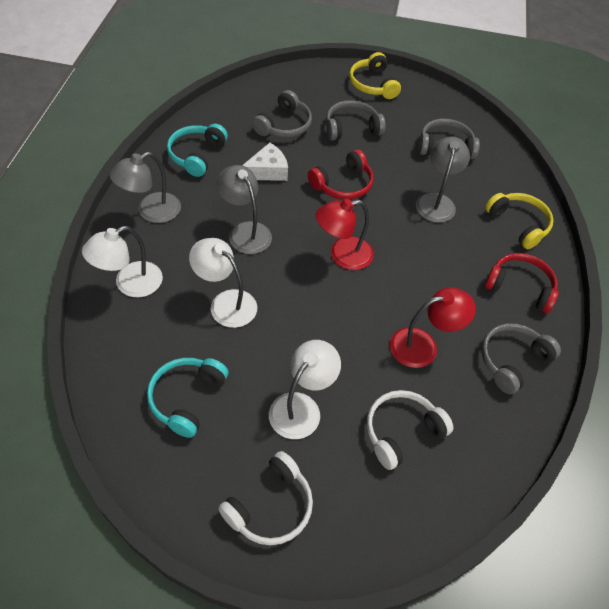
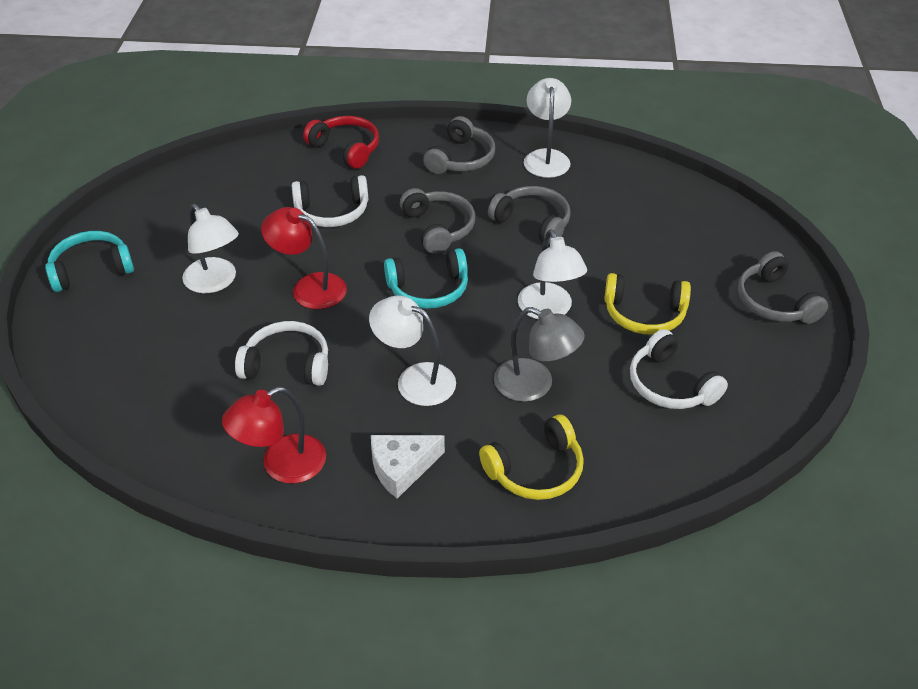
grey lamp: [109,152,181,223] [217,165,272,254] [416,136,470,223] = 3 -> [494,307,585,402] = 1
red headphones: [308,149,374,200] [485,253,559,313] = 2 -> [303,116,379,169] = 1
white headphones: [218,451,313,545] [367,390,453,470] = 2 -> [235,321,328,386] [292,175,368,227] [630,329,728,409] = 3
white lamp: [82,226,163,297] [189,238,257,328] [269,340,341,439] = 3 -> [182,204,239,293] [369,296,456,406] [518,229,587,320] [524,78,571,178] = 4

